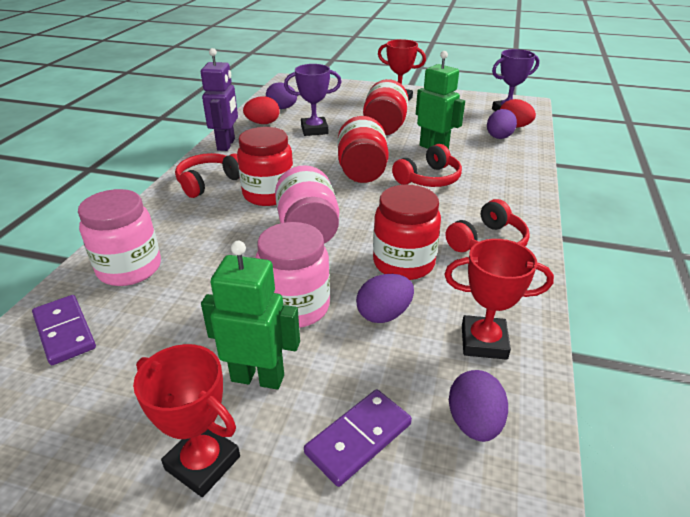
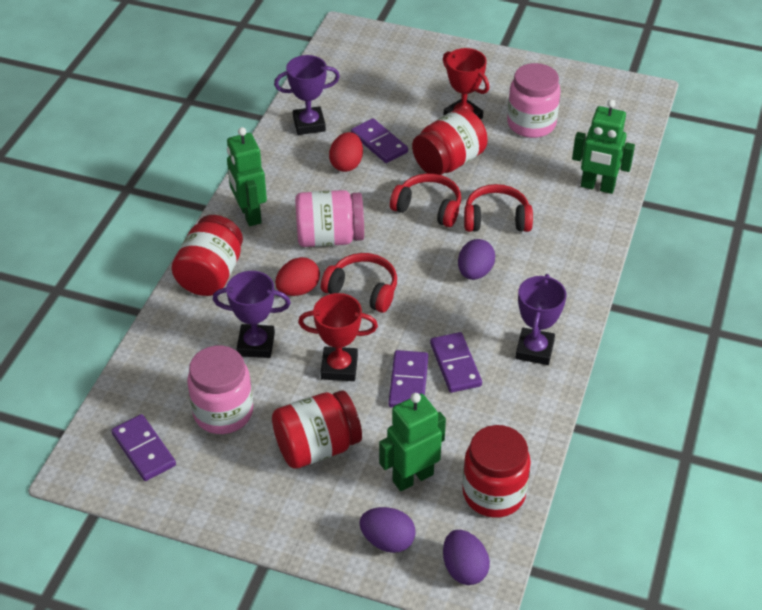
green robot: [201,241,300,389] [416,51,465,149] = 2 -> [227,127,267,226] [379,393,446,491] [572,99,635,194] = 3
purple domino: [32,295,96,365] [304,389,412,487] = 2 -> [111,414,176,481] [351,118,408,163] [388,350,428,408] [430,332,482,393] = 4
purple egg: [266,82,297,109] [356,274,414,323] [449,370,508,442] [487,109,517,139] = 4 -> [359,507,416,553] [443,530,490,585] [458,239,495,280] = 3
purple robot: [201,48,238,151] = 1 -> none = 0
purple trophy: [284,64,341,136] [492,49,539,111] = 2 -> [213,271,291,358] [274,55,340,135] [516,274,566,365] = 3
red trophy: [133,344,240,497] [378,39,426,100] [444,239,554,360] = 3 -> [298,293,378,381] [443,48,489,119] = 2

